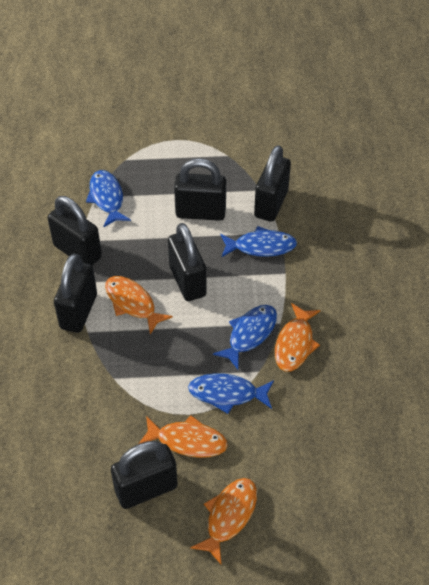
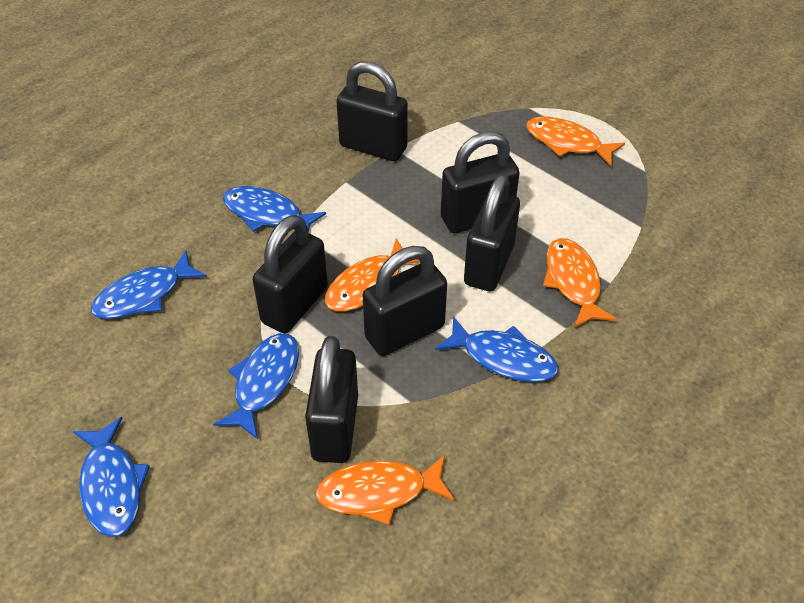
blue fish: [86,170,131,227] [188,373,274,414] [213,305,277,369] [220,226,297,257] = 4 -> [73,417,150,537] [91,251,207,319] [213,333,299,440] [223,186,326,233] [436,316,558,382] = 5

